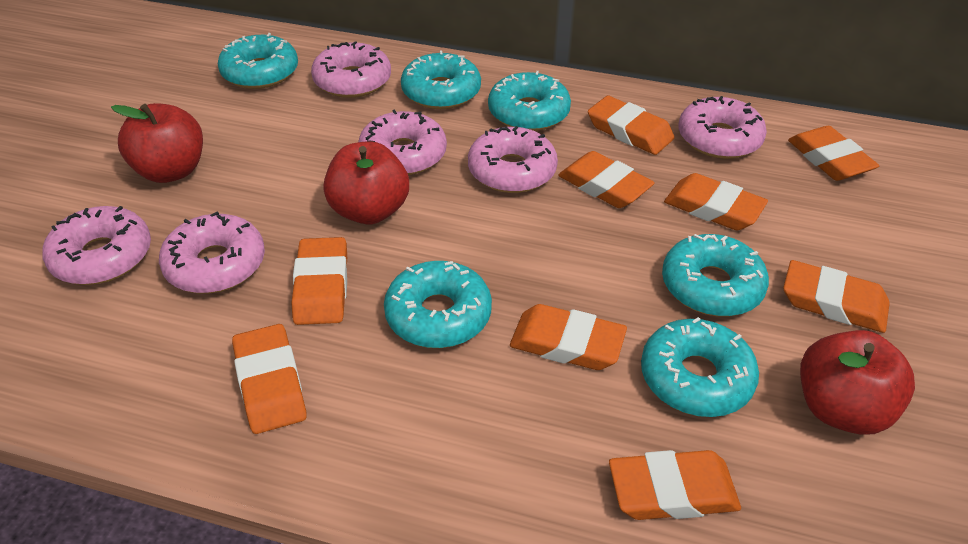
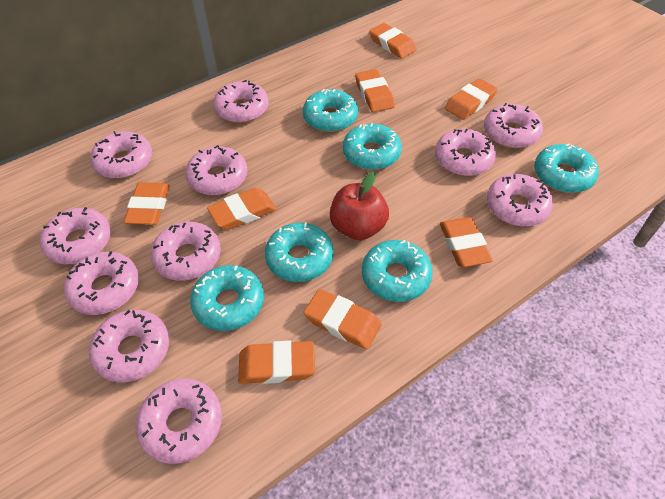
orange eraser: [232,324,307,434] [291,237,347,325] [510,304,627,370] [558,151,655,208] [588,96,675,155] [609,450,741,520] [664,173,768,230] [783,260,890,333] [788,126,879,181] = 9 -> [124,182,170,225] [207,188,276,230] [238,340,315,384] [303,289,382,350] [355,69,395,112] [369,23,417,59] [440,217,493,267] [445,78,498,120] = 8
pink donut: [42,206,151,285] [159,211,265,294] [311,41,391,98] [358,110,447,175] [468,126,558,193] [679,96,767,159] = 6 -> [40,207,111,264] [64,251,139,315] [89,310,169,382] [90,131,152,179] [136,379,222,464] [151,222,221,281] [185,145,247,195] [213,80,269,123] [435,129,496,176] [484,103,543,148] [487,174,553,227] = 11
red apple: [111,103,203,183] [323,141,409,224] [800,330,915,435] = 3 -> [330,172,389,240] = 1

